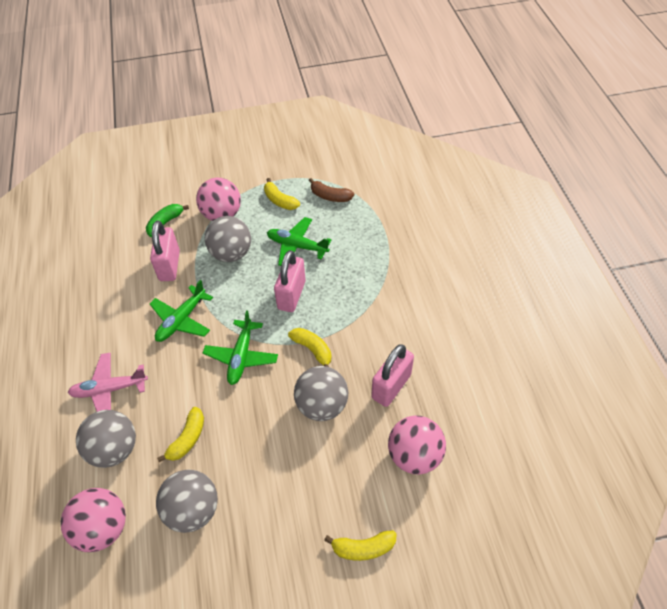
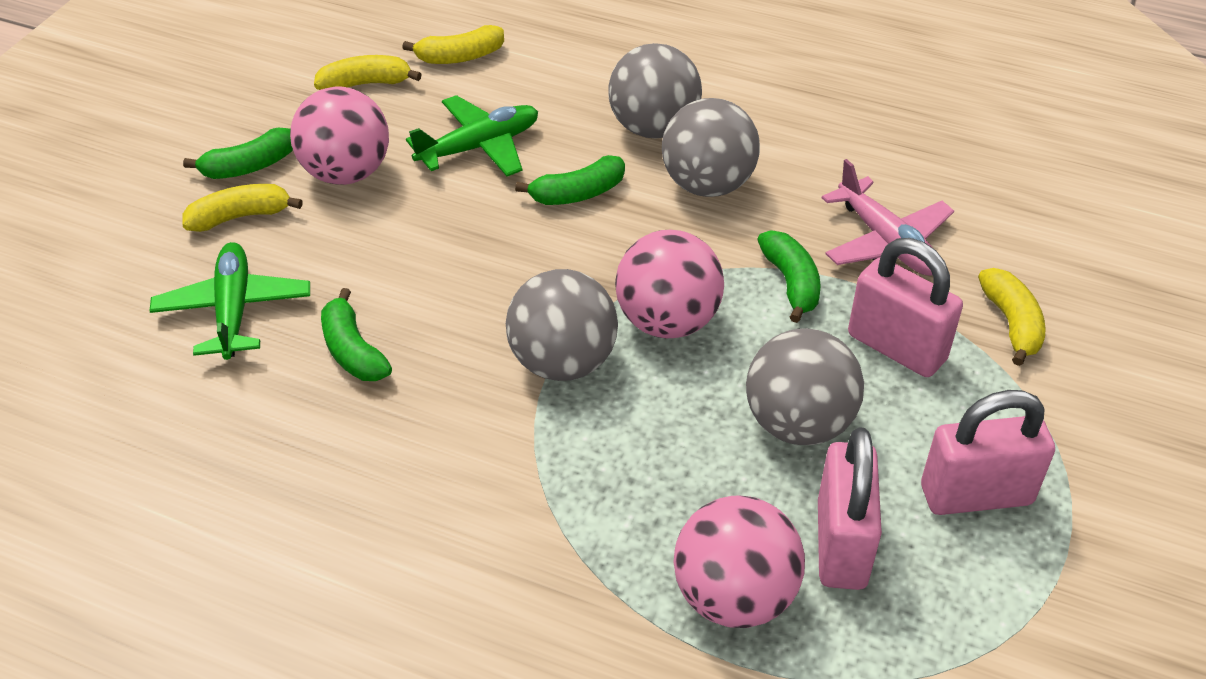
brown banana: [309,178,354,202] = 1 -> none = 0
green banana: [146,204,189,237] = 1 -> [183,128,293,179] [321,288,392,381] [515,155,625,205] [757,230,821,323] = 4
green plane: [150,280,213,342] [203,310,278,385] [267,217,331,266] = 3 -> [149,242,310,360] [406,95,538,176] = 2

